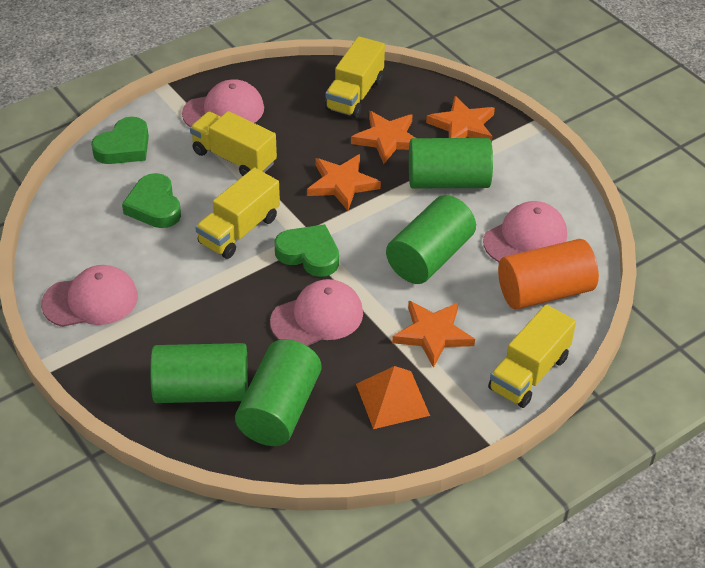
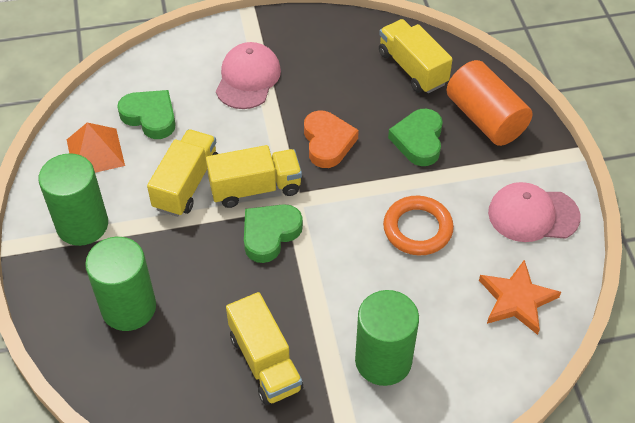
green cylinder: [150,343,248,403] [235,339,321,446] [386,195,476,284] [409,138,493,188] = 4 -> [38,153,108,246] [85,237,156,331] [355,290,419,386] = 3
orange heart: none = 0 -> [304,111,359,168] = 1
orange ring: none = 0 -> [383,196,454,255] = 1
orange star: [307,154,381,210] [351,111,415,164] [392,301,475,368] [426,96,495,143] = 4 -> [479,260,561,335] = 1
pink cap: [41,265,138,327] [182,79,264,127] [270,279,363,346] [483,201,567,262] = 4 -> [216,42,281,109] [488,182,581,242] = 2

